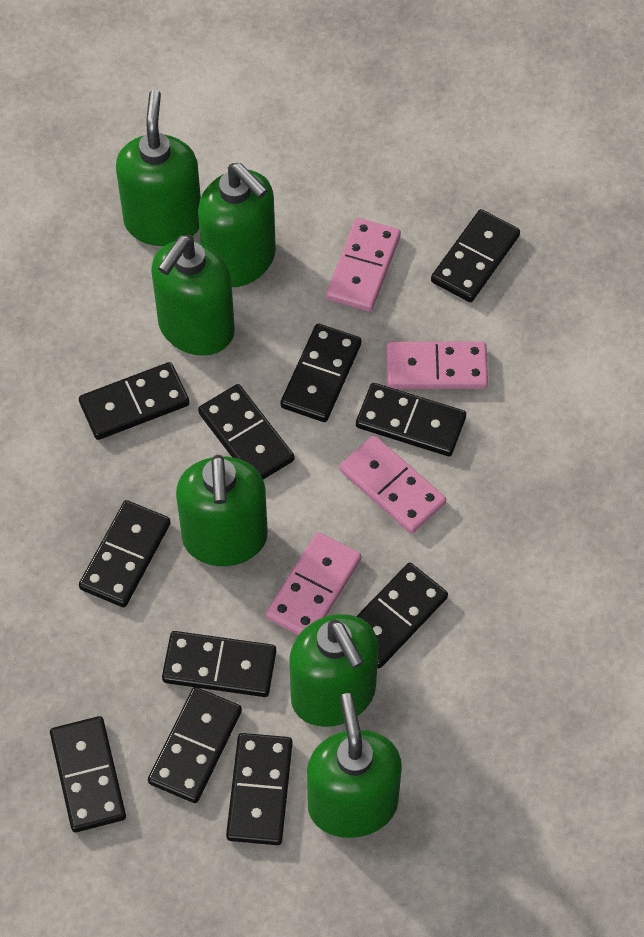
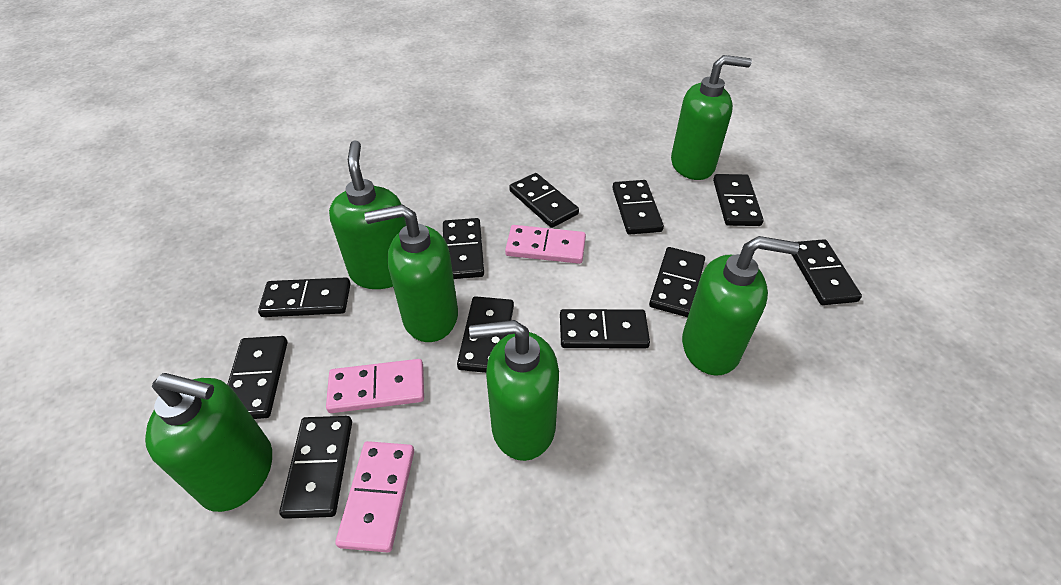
pink domino: [266,532,361,635] [326,218,401,311] [339,435,446,534] [386,341,488,389] = 4 -> [326,359,424,413] [335,441,414,553] [505,225,586,264] = 3

